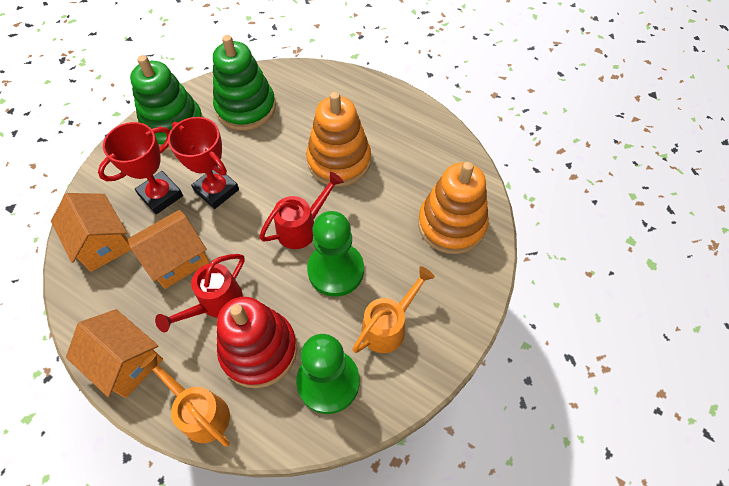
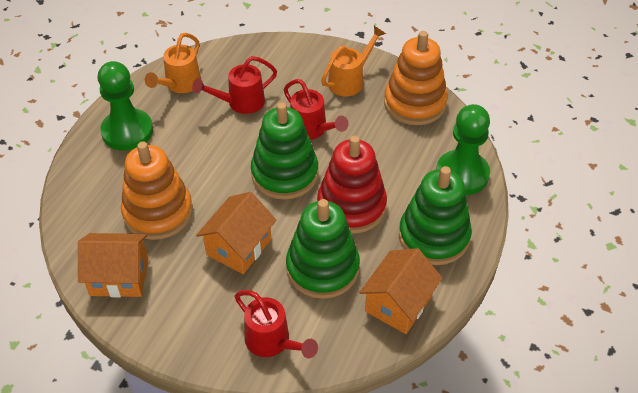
green stacking toy: [130,55,203,151] [213,35,276,130] = 2 -> [251,102,318,200] [286,199,360,299] [399,166,472,265] = 3
red trophy: [98,122,183,214] [168,117,239,209] = 2 -> none = 0
red watering can: [155,254,245,332] [259,172,343,249] = 2 -> [192,56,277,114] [234,290,318,358] [284,79,349,140] = 3

